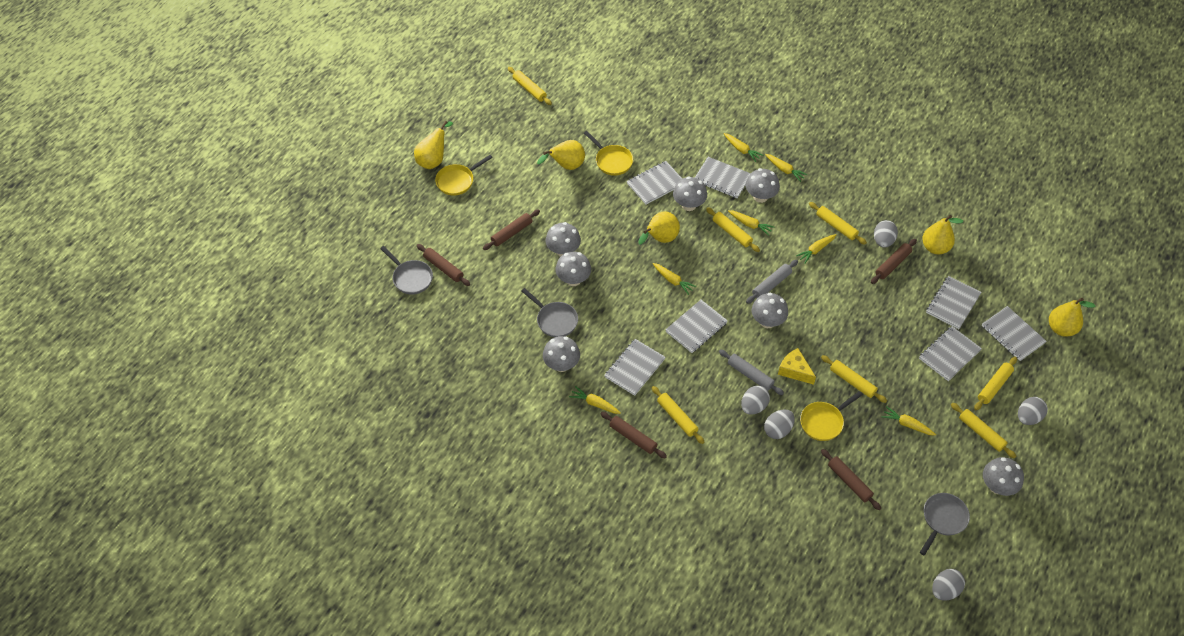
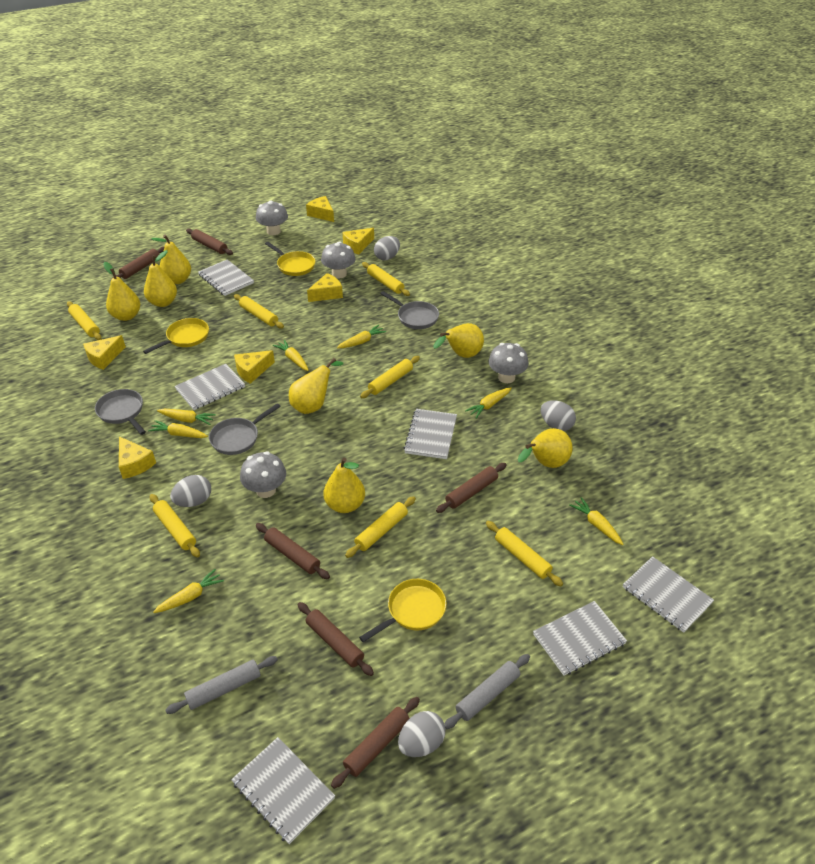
brown rolling pin: [417,244,470,286] [483,209,540,250] [600,412,667,458] [821,449,881,510] [871,239,917,284] = 5 -> [112,246,165,279] [186,229,233,255] [256,523,330,579] [298,602,374,676] [331,697,420,789] [436,463,506,513] = 6
grey egg: [741,386,770,415] [764,410,795,439] [874,220,898,248] [932,569,965,601] [1018,397,1048,425] = 5 -> [170,475,211,507] [374,236,400,260] [398,711,445,757] [541,400,576,431] = 4
grey mushroom: [543,336,580,372] [546,222,581,257] [555,251,591,286] [673,176,707,211] [745,168,780,203] [752,293,788,328] [983,457,1024,496] = 7 -> [240,451,286,498] [256,200,288,235] [321,241,356,278] [488,343,528,383] = 4
grey notebook: [604,339,666,396] [627,161,682,205] [665,300,728,353] [695,157,751,198] [919,326,982,381] [926,276,982,329] [982,306,1047,361] = 7 -> [175,364,245,410] [198,259,254,296] [231,737,335,844] [404,409,457,459] [533,601,627,676] [623,556,714,633] = 6
yellow cheese: [778,348,816,385] = 1 -> [83,335,126,370] [119,436,156,479] [234,350,275,384] [306,196,334,222] [307,273,343,302] [342,228,374,255] = 6
yellow pear: [414,121,453,169] [537,140,585,170] [638,211,680,245] [922,215,963,254] [1049,298,1096,337] = 5 -> [103,262,140,321] [144,250,177,307] [151,235,191,284] [289,358,343,414] [324,457,365,513] [433,323,484,358] [518,428,573,468] = 7

